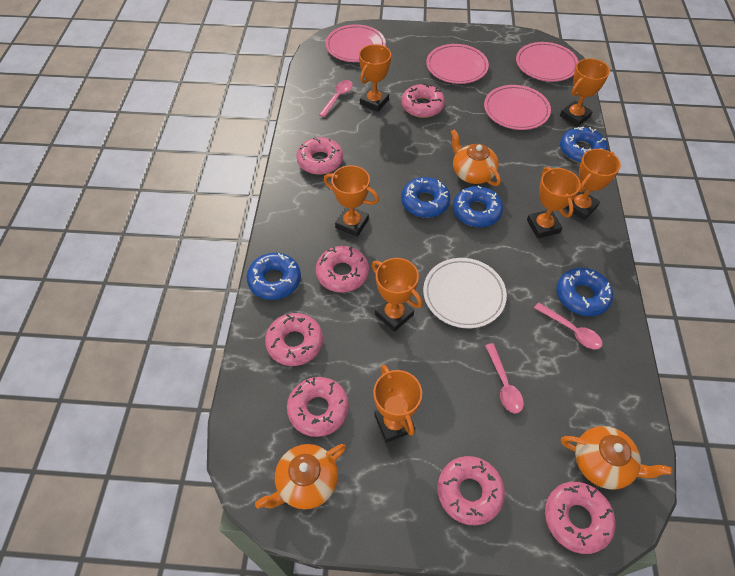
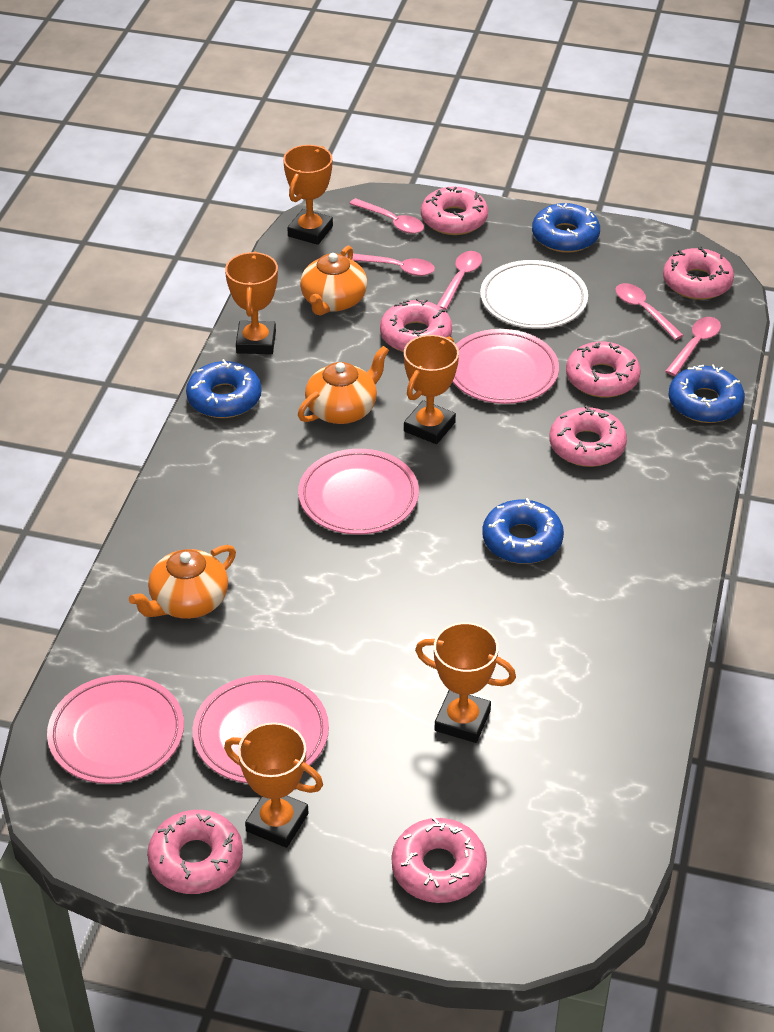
blue donut: [247,253,301,300] [401,177,450,218] [453,186,503,227] [556,268,613,316] [560,127,608,163] = 5 -> [186,359,262,418] [482,498,564,564] [532,203,600,253] [669,364,745,423] = 4
orange trophy: [324,165,379,237] [359,44,391,112] [372,258,423,332] [373,365,422,443] [527,167,581,238] [560,58,610,127] [565,149,621,220] = 7 -> [224,722,323,848] [225,251,278,354] [283,145,333,245] [404,335,459,444] [415,622,516,743] = 5
pink spoon: [319,80,353,117] [485,343,524,413] [534,302,603,350] = 3 -> [346,254,435,276] [349,198,424,234] [437,251,482,310] [616,283,684,340] [665,317,721,376] = 5

